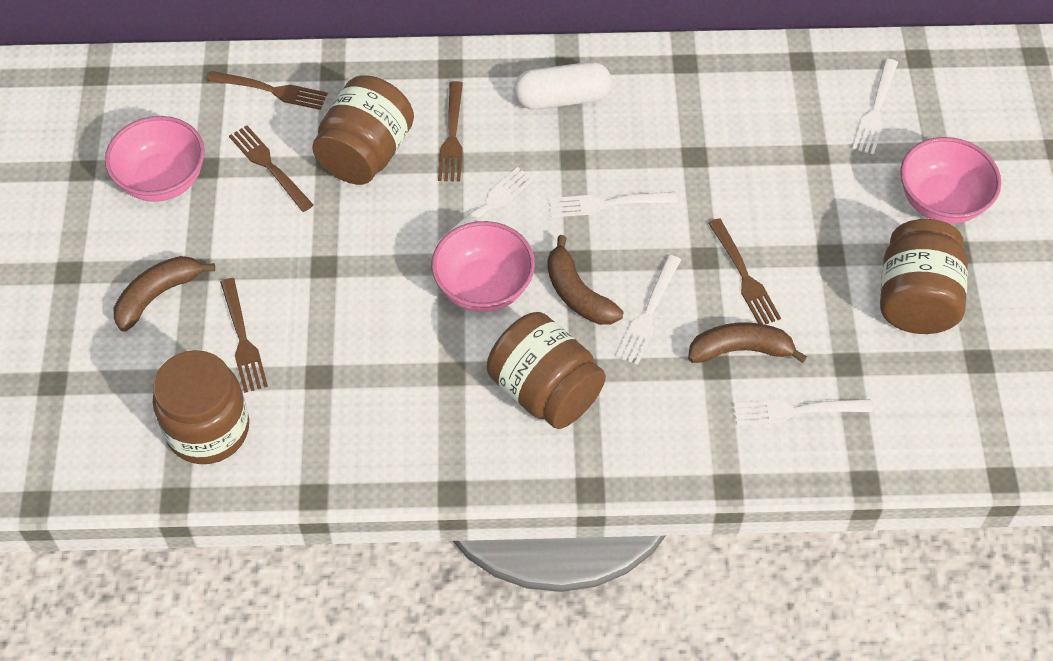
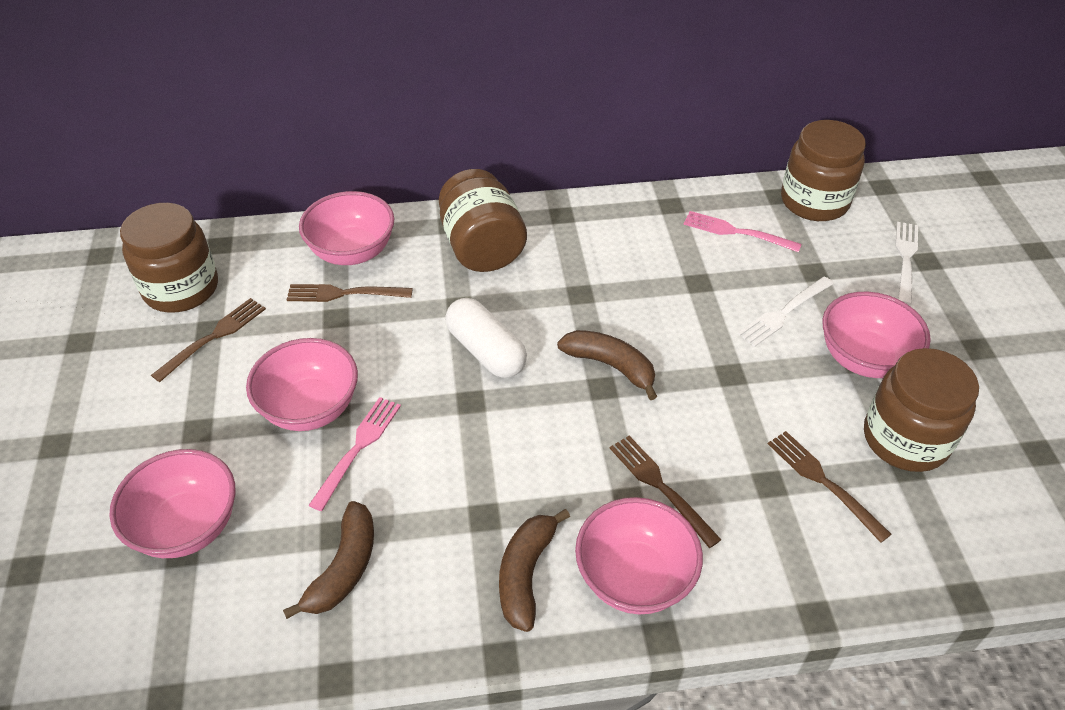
brown fork: [207,71,327,110] [220,278,268,393] [229,125,314,212] [438,81,463,182] [708,218,781,324] = 5 -> [151,298,266,382] [287,284,413,302] [610,436,721,548] [768,431,892,543] = 4
pink bowl: [105,116,205,202] [432,221,535,312] [900,137,1001,224] = 3 -> [109,449,236,558] [246,338,358,431] [299,191,394,265] [575,497,703,614] [822,292,931,378] = 5
pink fork: none = 0 -> [309,397,401,511] [683,211,802,252] = 2
white fork: [434,167,534,247] [549,192,677,218] [616,255,681,365] [734,399,873,425] [852,59,898,155] = 5 -> [738,276,833,347] [895,222,918,305] = 2

